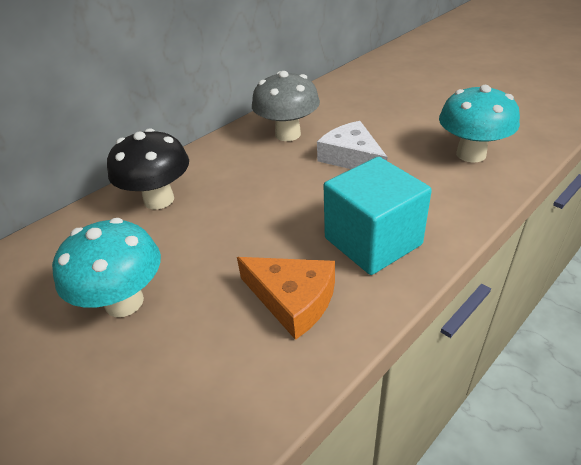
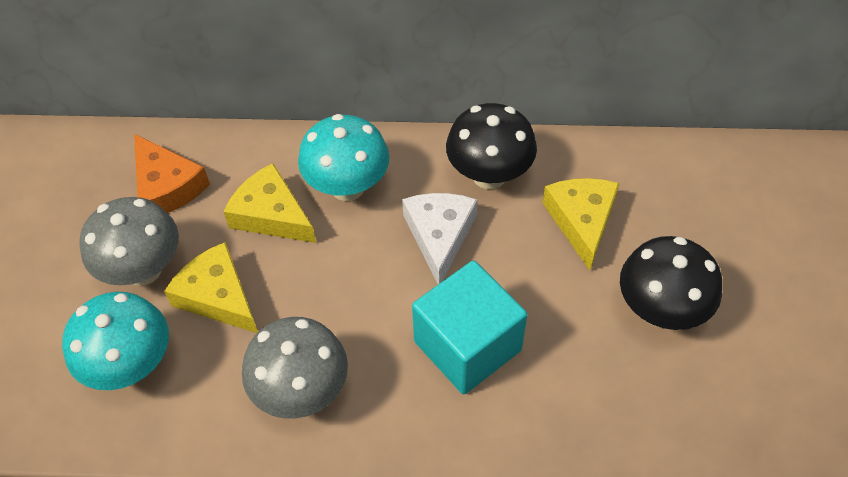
black mushroom: [107,128,189,209] = 1 -> [446,103,537,189] [620,236,722,330] = 2
grey mushroom: [252,71,320,141] = 1 -> [79,197,179,286] [242,317,348,419] = 2
yellow cheese: none = 0 -> [164,242,258,333] [223,163,316,243] [542,178,619,271] = 3

